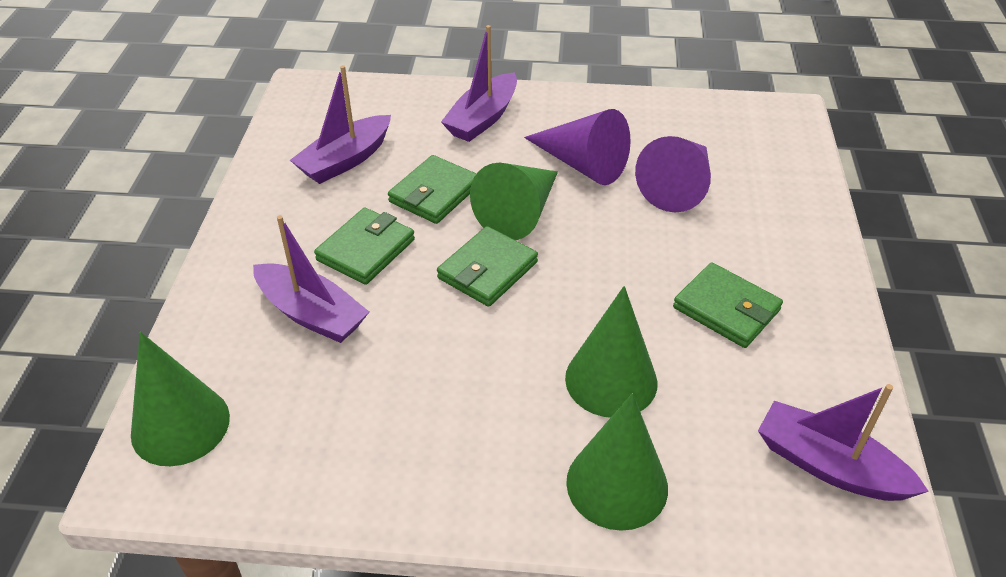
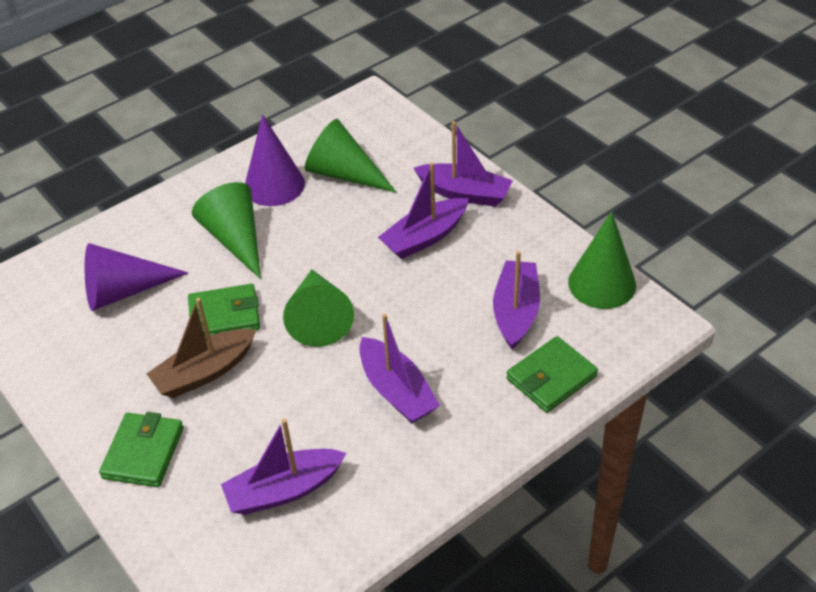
brown boat: none = 0 -> [147,298,256,398] = 1
green wallet: [314,207,415,285] [388,155,477,224] [437,226,538,307] [673,262,783,348] = 4 -> [99,412,184,487] [188,284,260,337] [506,336,598,413] = 3
purple boat: [253,215,369,343] [290,65,391,184] [441,25,517,142] [758,384,929,501] = 4 -> [221,419,346,515] [359,314,440,423] [378,162,469,259] [414,121,513,207] [493,251,540,349] = 5

